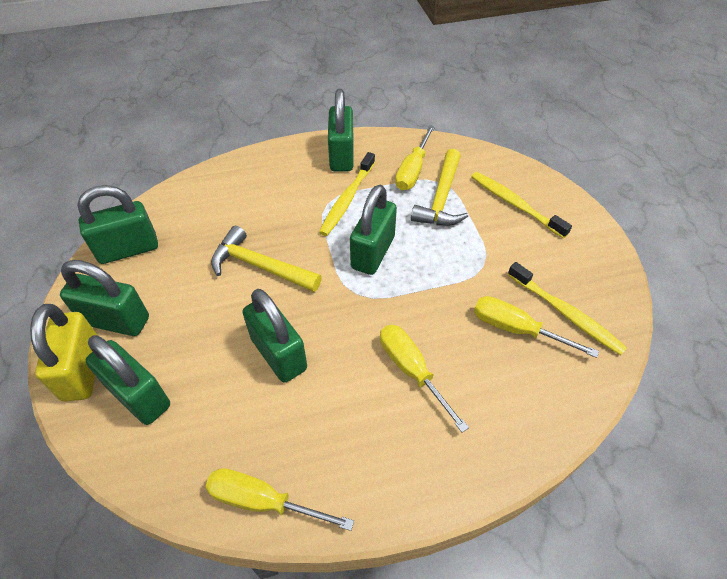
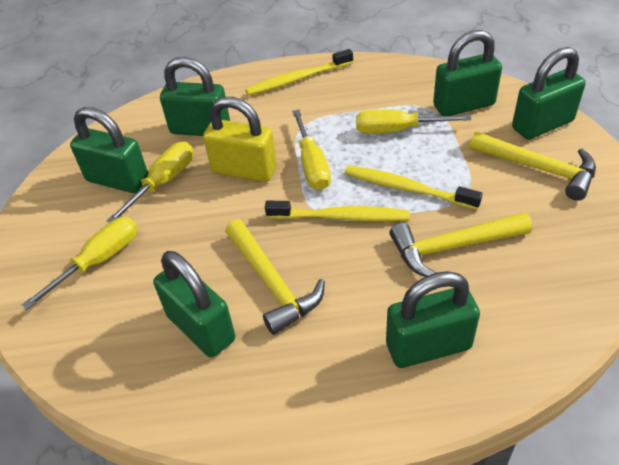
yellow hammer: [211,226,322,292] [411,149,468,226] = 2 -> [225,219,325,335] [390,213,532,277] [469,132,596,201] = 3

